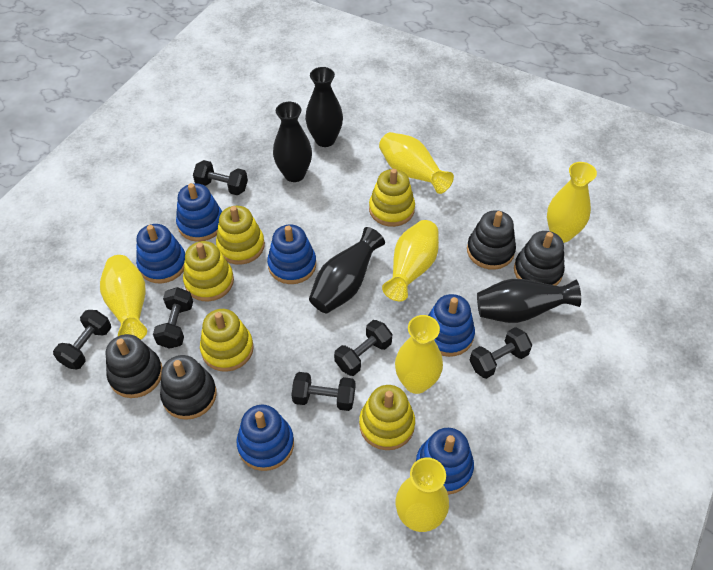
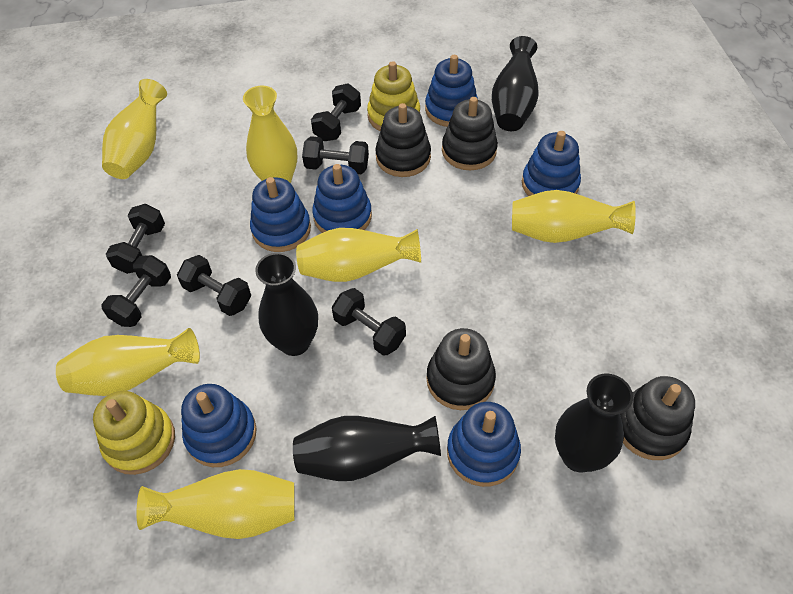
yellow stacking toy: [183,241,234,302] [200,309,254,372] [216,206,265,265] [359,385,415,450] [369,169,415,227] = 5 -> [93,391,175,475] [367,61,420,131] = 2

